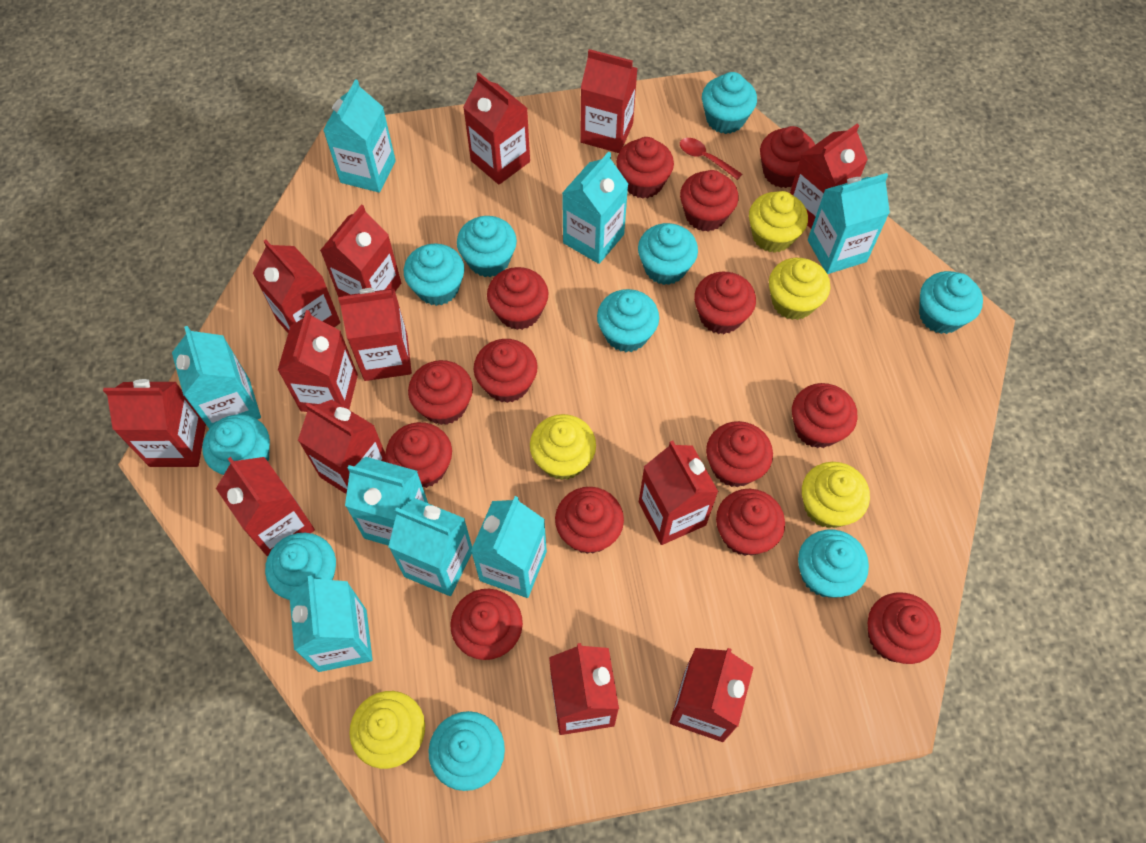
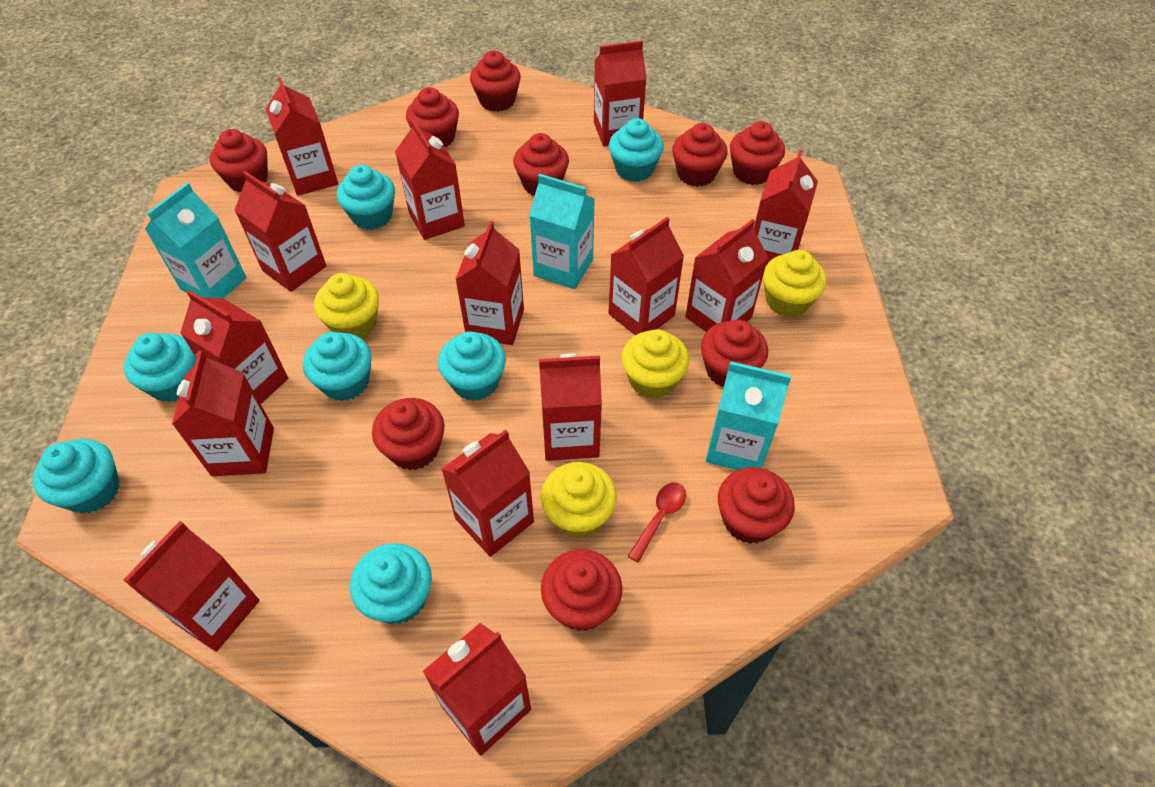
red carton: [103,379,206,467] [216,457,315,557] [253,240,340,333] [277,310,358,412] [298,400,386,494] [320,205,401,297] [338,288,412,381] [463,72,530,184] [549,643,619,735] [580,49,638,153] [639,441,718,545] [670,648,754,742] [790,124,868,228] = 13 -> [123,521,260,652] [172,351,274,476] [180,290,288,404] [235,171,327,292] [266,77,338,196] [395,119,465,240] [423,623,531,756] [441,429,534,557] [455,221,524,345] [539,354,602,461] [594,40,647,146] [608,217,684,335] [685,219,768,332] [754,150,818,265] = 14
red cupcake: [385,422,452,488] [408,360,473,425] [451,589,523,660] [474,339,538,403] [487,267,548,330] [555,487,624,554] [616,137,674,199] [680,170,738,232] [694,271,756,334] [706,421,773,487] [716,489,785,556] [760,126,815,188] [792,383,858,448] [868,593,941,664] = 14 -> [210,129,268,192] [372,398,444,470] [406,87,459,147] [470,50,521,112] [513,133,569,195] [541,549,622,631] [672,123,727,187] [701,320,768,387] [718,467,795,544] [730,121,785,185] = 10
turquoise carton: [172,326,261,429] [289,575,373,672] [323,79,396,193] [345,457,428,546] [388,498,472,596] [471,496,547,598] [562,152,628,264] [808,173,890,274] = 8 -> [145,183,247,298] [529,174,595,289] [706,361,792,470] = 3
turquoise cupcake: [202,414,270,475] [265,533,336,600] [404,244,464,306] [429,711,505,791] [457,216,517,277] [597,289,659,352] [638,223,698,285] [702,72,757,134] [798,529,869,598] [919,271,983,334] = 10 -> [33,439,120,514] [124,333,196,402] [303,332,372,401] [337,165,395,230] [350,543,432,624] [438,331,506,401] [609,118,664,182] = 7
yellow cupcake: [349,691,425,769] [530,414,596,480] [749,191,808,253] [769,258,830,320] [802,462,870,528] = 5 -> [314,273,379,339] [541,462,617,538] [622,329,689,399] [763,250,826,317] = 4

